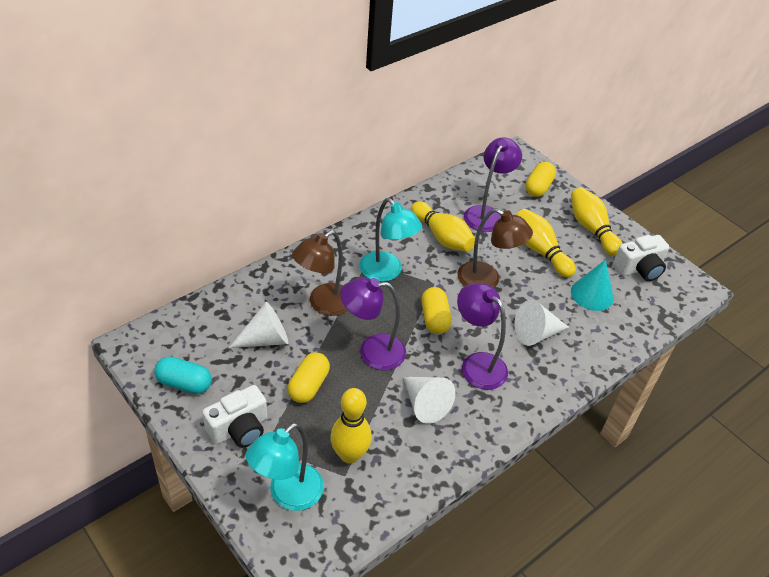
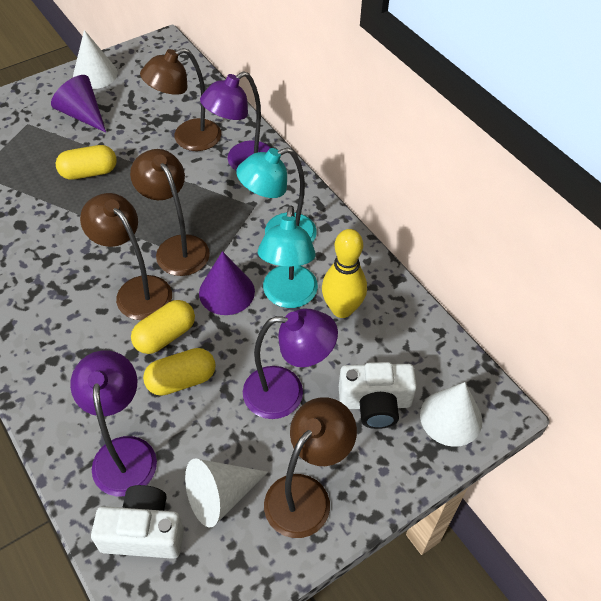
brown lamp: [292,230,348,316] [457,208,533,288] = 2 -> [80,193,172,320] [130,149,210,276] [140,48,221,151] [264,397,357,538] = 4
purple cone: none = 0 -> [51,75,106,132] [199,251,255,315] = 2
turquoise capsule: [154,356,212,394] = 1 -> none = 0
turquoise cone: [571,260,614,311] = 1 -> none = 0
yellow bowling pin: [330,388,372,464] [411,201,475,252] [516,209,576,278] [571,187,622,256] = 4 -> [322,229,367,318] = 1

